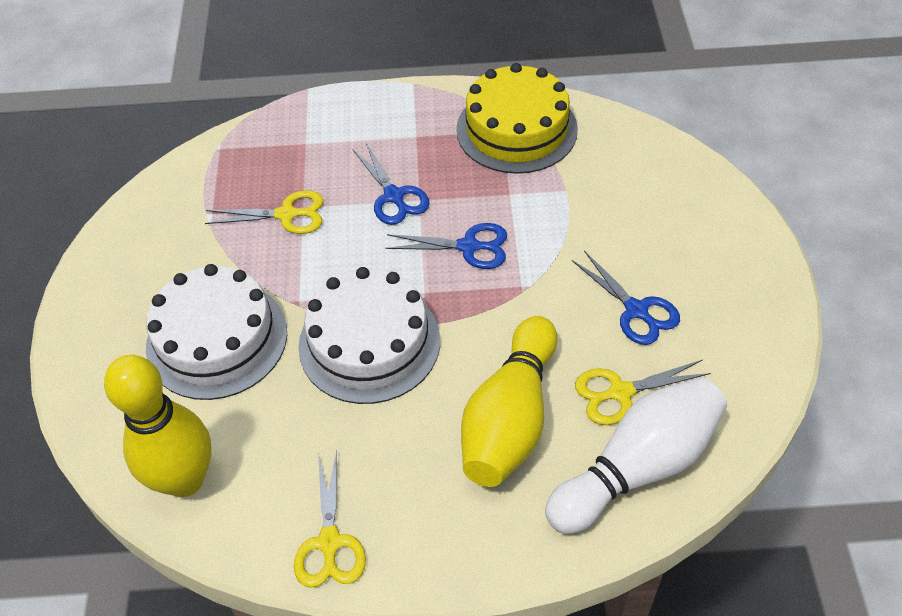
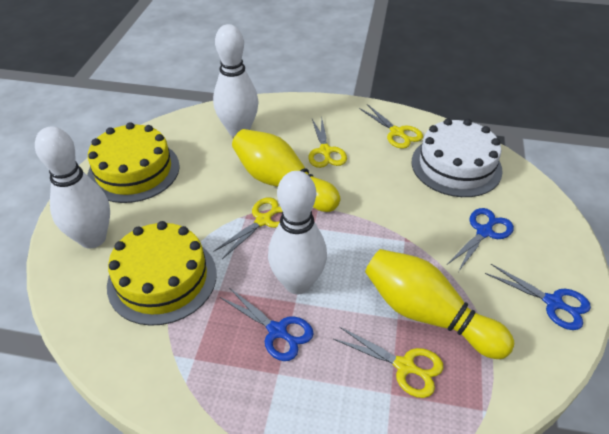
white bowling pin: [545,377,727,534] = 1 -> [35,127,110,248] [213,24,259,137] [268,171,327,294] = 3
white cake: [146,264,287,400] [298,267,440,404] = 2 -> [412,118,503,197] = 1
yellow cake: [456,63,578,174] = 1 -> [87,122,180,203] [107,221,217,326] = 2
yellow scissors: [205,190,323,234] [294,451,366,588] [575,360,711,425] = 3 -> [213,197,282,259] [308,119,347,168] [333,327,443,398] [359,104,423,149] = 4

